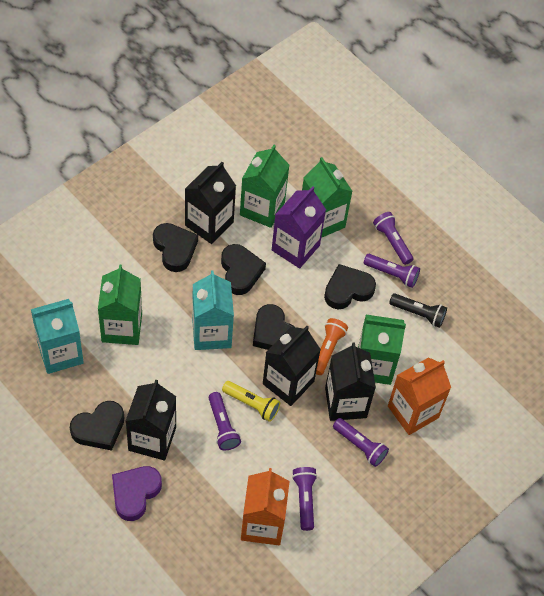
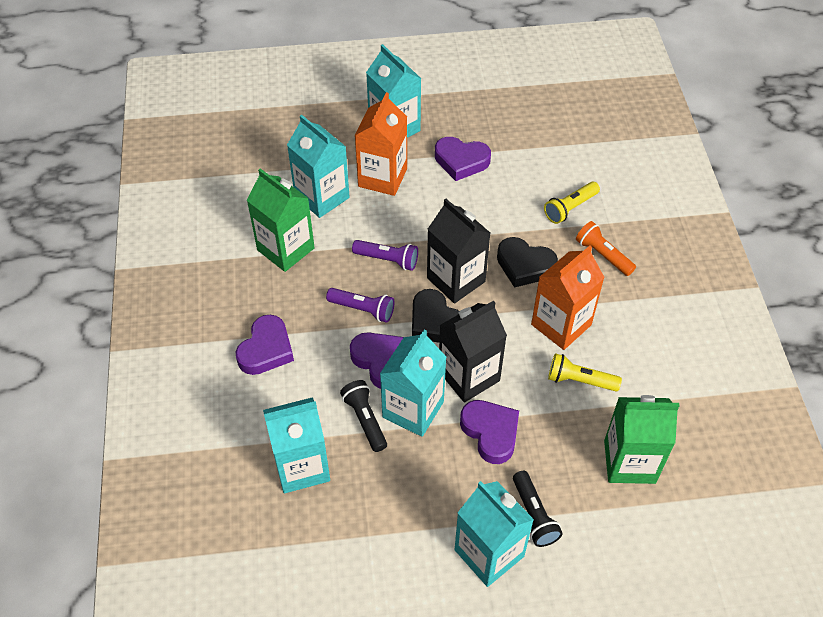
black carton: [126,380,176,460] [185,162,236,244] [263,326,321,406] [325,342,376,421] = 4 -> [427,199,490,304] [439,300,507,403] = 2
black flashlight: [389,293,447,328] = 1 -> [340,380,387,452] [513,471,563,547] = 2
black heart: [70,401,124,451] [153,223,198,272] [221,244,266,295] [253,304,295,350] [324,264,376,309] = 5 -> [412,289,459,343] [497,237,558,288] = 2
green carton: [98,265,142,345] [240,144,290,228] [302,157,353,238] [358,315,406,385] = 4 -> [247,168,315,272] [604,395,680,484] = 2
purple carton: [272,186,326,269] = 1 -> none = 0
purple flashlight: [209,392,241,450] [292,467,317,531] [333,418,389,467] [364,254,420,288] [373,212,413,265] = 5 -> [326,288,395,323] [352,240,418,271] = 2
purple heart: [112,466,162,521] = 1 -> [235,315,294,375] [350,332,404,389] [435,137,491,181] [460,400,519,464] = 4
turquoise carton: [31,299,84,374] [192,270,234,350] = 2 -> [263,397,330,493] [287,115,350,218] [366,44,421,138] [380,329,447,437] [455,481,534,587] = 5
yellow flashlight: [222,381,280,422] = 1 -> [544,182,600,224] [548,353,622,391] = 2

